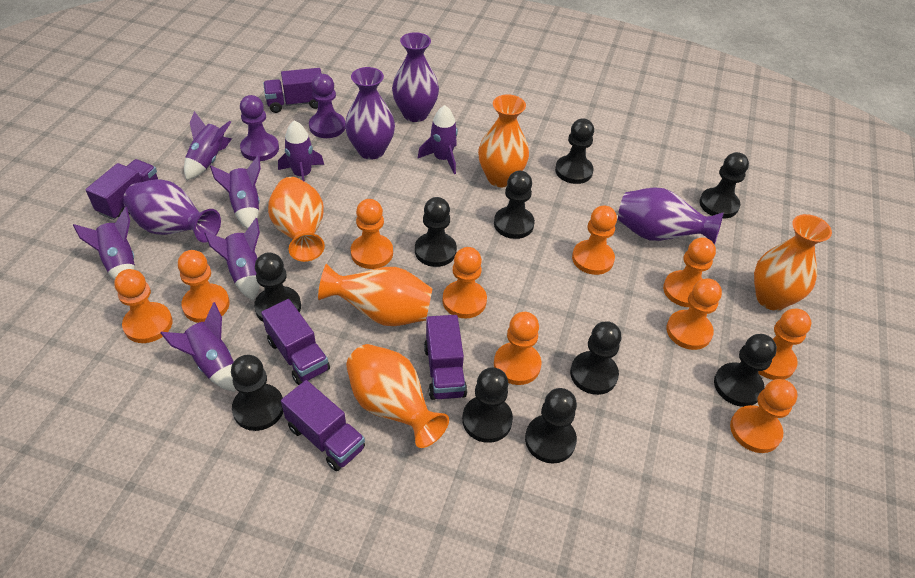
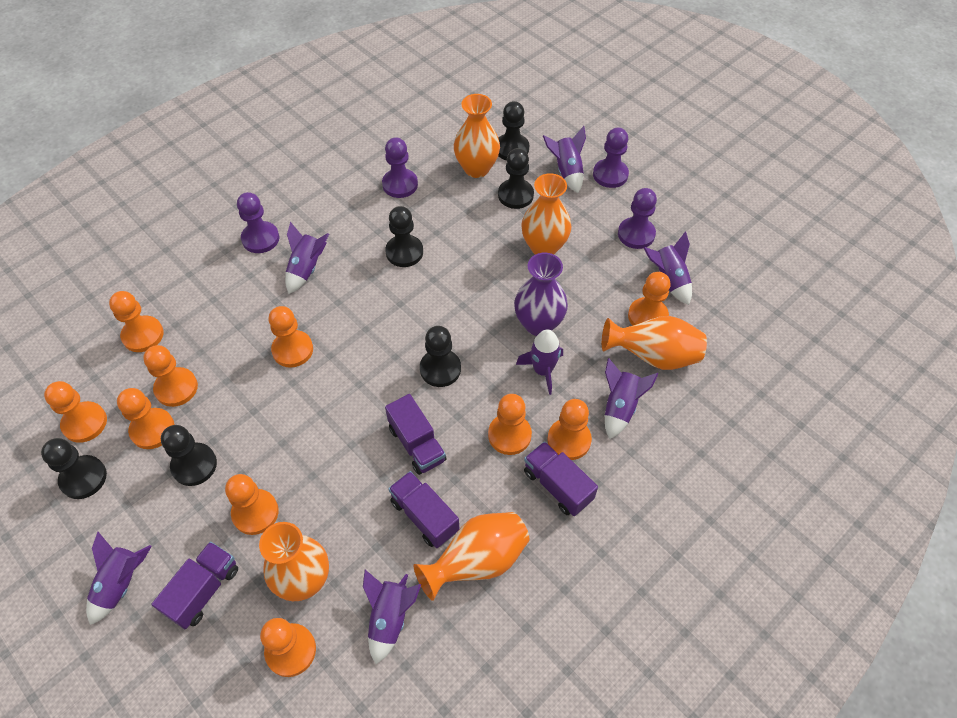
black pawn: [231,355,283,431] [254,252,301,322] [415,197,457,267] [462,367,513,443] [494,171,535,239] [525,388,577,464] [555,119,594,184] [570,321,621,395] [700,152,749,218] [714,334,777,407] = 10 -> [41,438,107,499] [161,425,217,486] [385,206,423,267] [420,326,461,387] [498,101,529,161] [498,148,534,209] = 6
purple pawn: [240,95,279,161] [309,74,345,138] = 2 -> [237,192,279,253] [382,137,418,198] [593,127,629,188] [618,188,657,249] = 4
purple truck: [85,159,158,220] [261,299,330,385] [263,68,322,113] [281,380,365,471] [424,315,467,400] = 5 -> [151,542,238,629] [385,394,447,475] [388,471,459,548] [524,441,598,516] = 4
purple vase: [123,179,221,243] [345,67,395,160] [392,32,439,122] [618,187,724,245] = 4 -> [514,253,568,336] = 1

